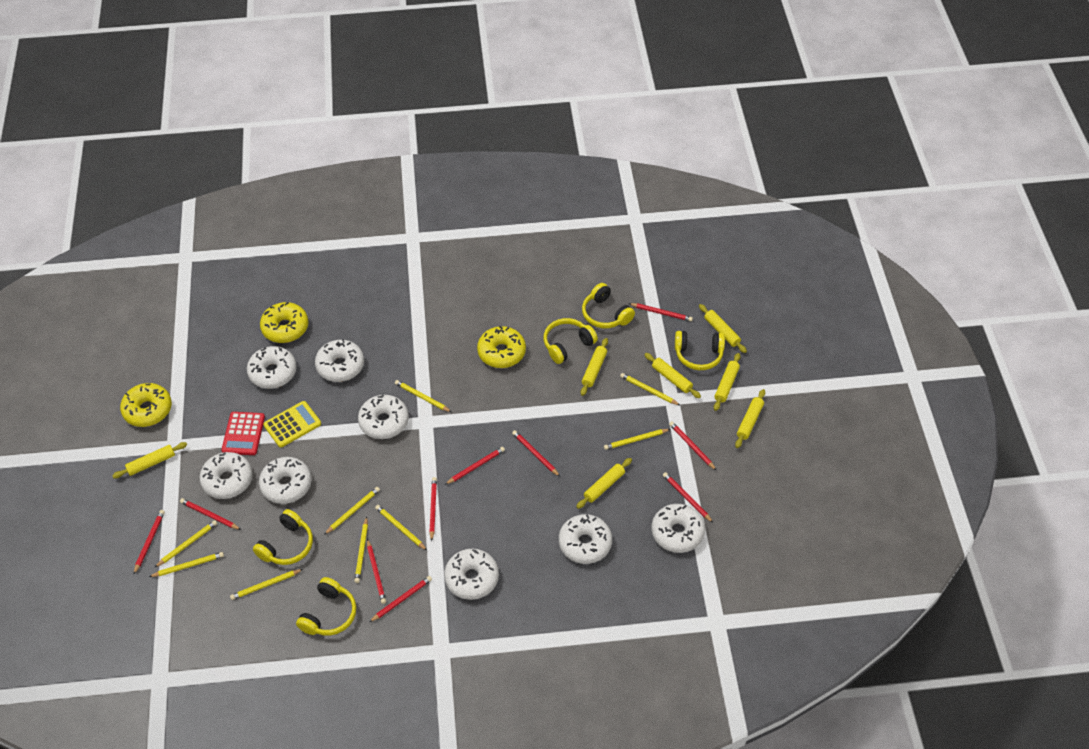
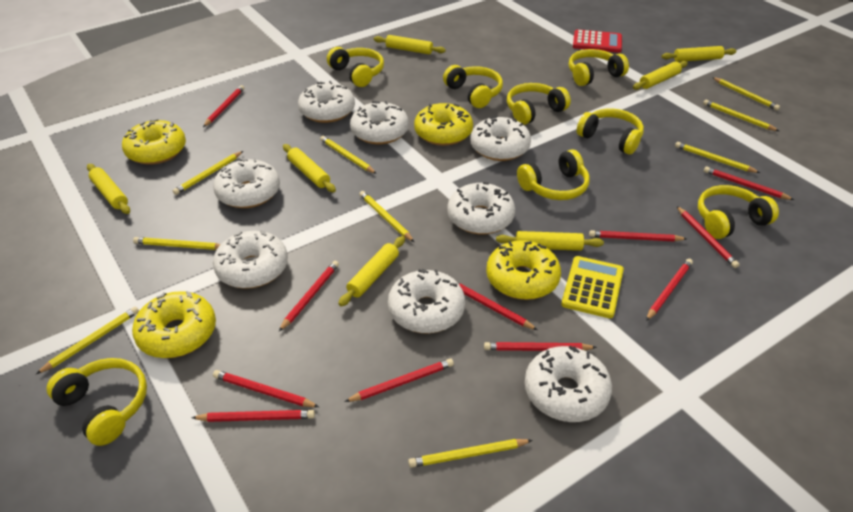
red pencil: [134,510,165,574] [180,498,241,530] [367,539,386,604] [370,576,432,622] [429,477,437,542] [445,447,505,485] [512,430,560,477] [628,303,693,321] [663,472,713,523] [669,421,717,471] = 10 -> [191,410,315,422] [203,85,244,127] [213,370,319,407] [279,261,339,331] [344,359,454,402] [458,283,537,330] [484,342,597,351] [589,230,687,241] [646,259,693,321] [677,206,740,268] [704,166,794,200] = 11
yellow donut: [120,383,172,427] [260,302,309,343] [477,326,526,368] = 3 -> [122,119,186,165] [132,291,216,358] [414,103,473,146] [486,240,561,300] = 4
yellow headphones: [253,509,313,565] [296,577,356,635] [544,318,598,364] [582,283,635,328] [675,331,725,370] = 5 -> [47,358,147,446] [327,47,384,87] [443,65,503,108] [507,83,571,125] [517,149,590,200] [569,49,629,86] [577,109,644,155] [698,185,779,239] = 8

